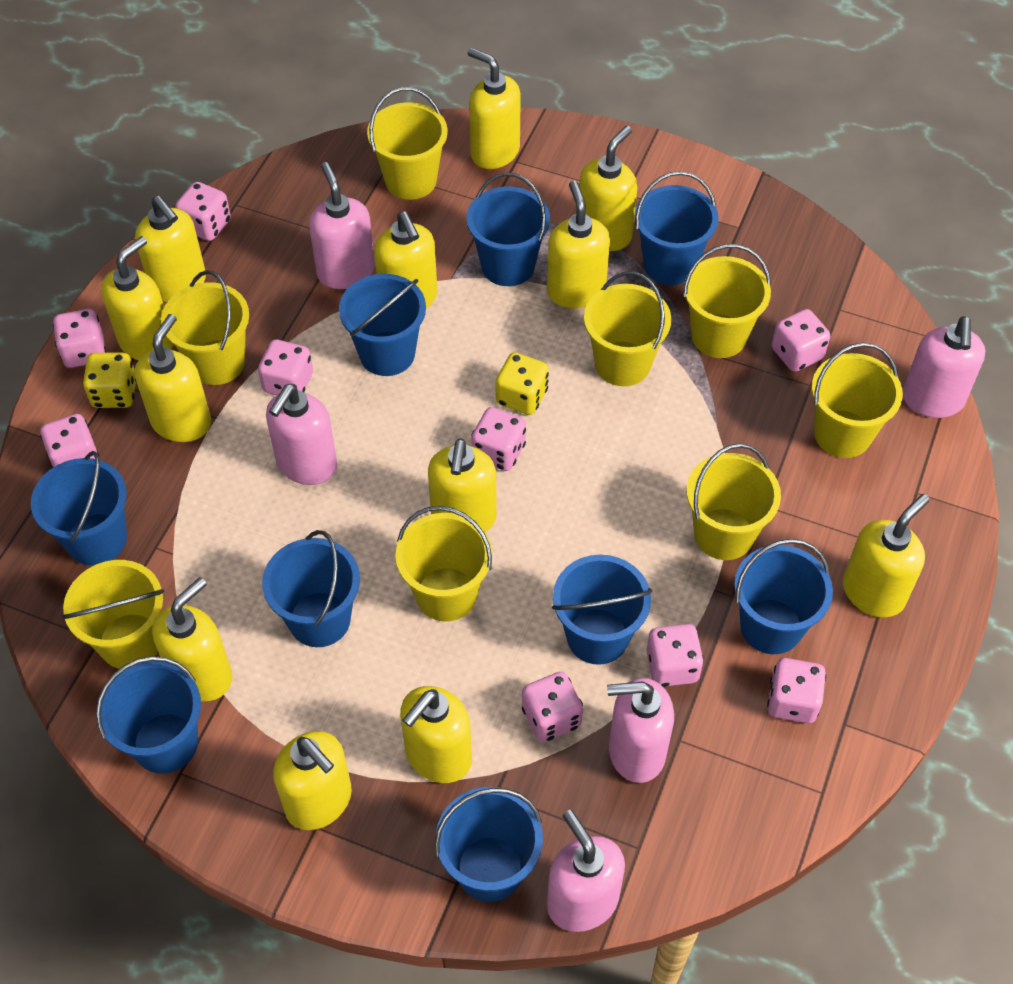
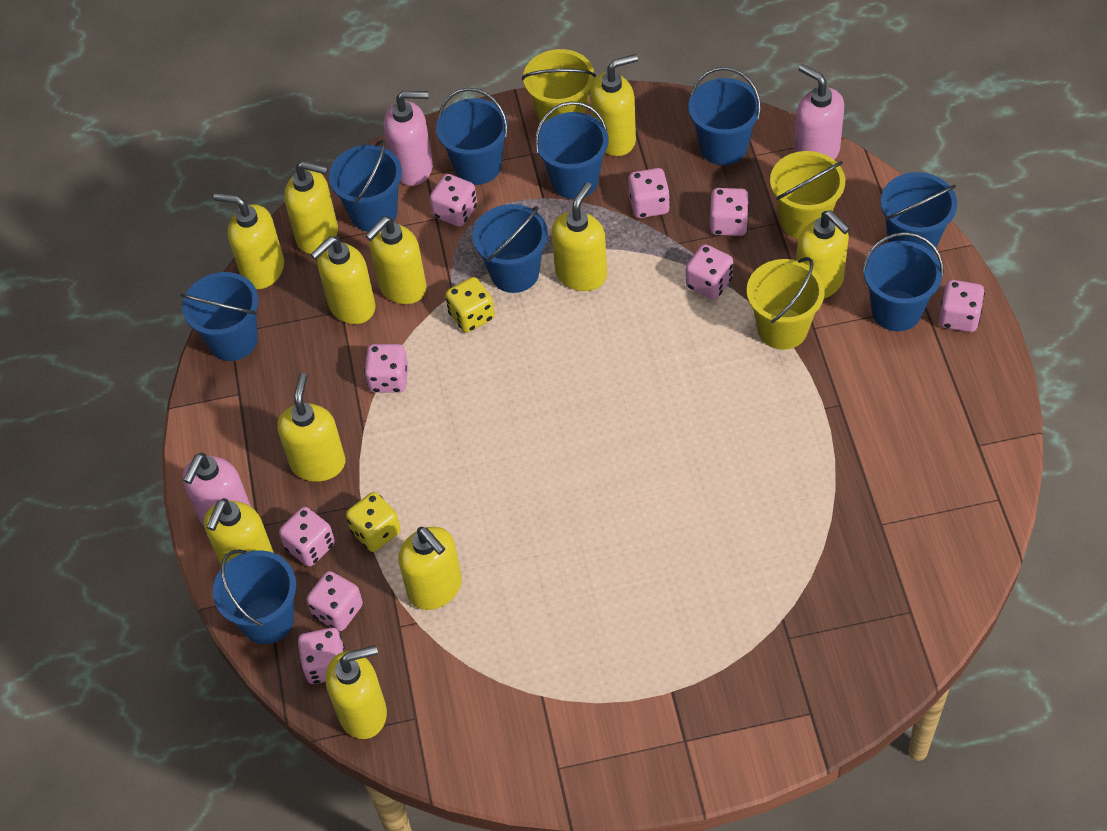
pink soap dispenser: [266,384,337,485] [309,162,375,289] [547,810,625,932] [607,678,674,783] [903,316,985,418] = 5 -> [182,453,251,526] [384,91,433,186] [793,64,844,160] = 3
yellow bucket: [62,560,164,669] [161,270,249,385] [367,87,448,200] [395,506,492,622] [584,272,671,386] [683,244,771,358] [686,443,781,560] [812,343,903,458] = 8 -> [522,49,596,124] [747,257,825,350] [770,151,845,239] = 3
yellow soap dispenser: [101,236,173,361] [135,196,206,302] [135,314,211,442] [152,577,232,702] [273,731,352,830] [374,211,437,308] [400,686,472,783] [428,438,497,532] [468,48,521,169] [547,180,610,309] [579,126,637,251] [843,494,930,618] = 12 -> [204,498,274,565] [213,193,284,289] [277,373,345,482] [284,161,338,254] [310,236,376,324] [326,645,387,739] [365,216,427,304] [399,527,462,610] [551,182,607,291] [590,54,638,156] [796,210,850,299] = 11

